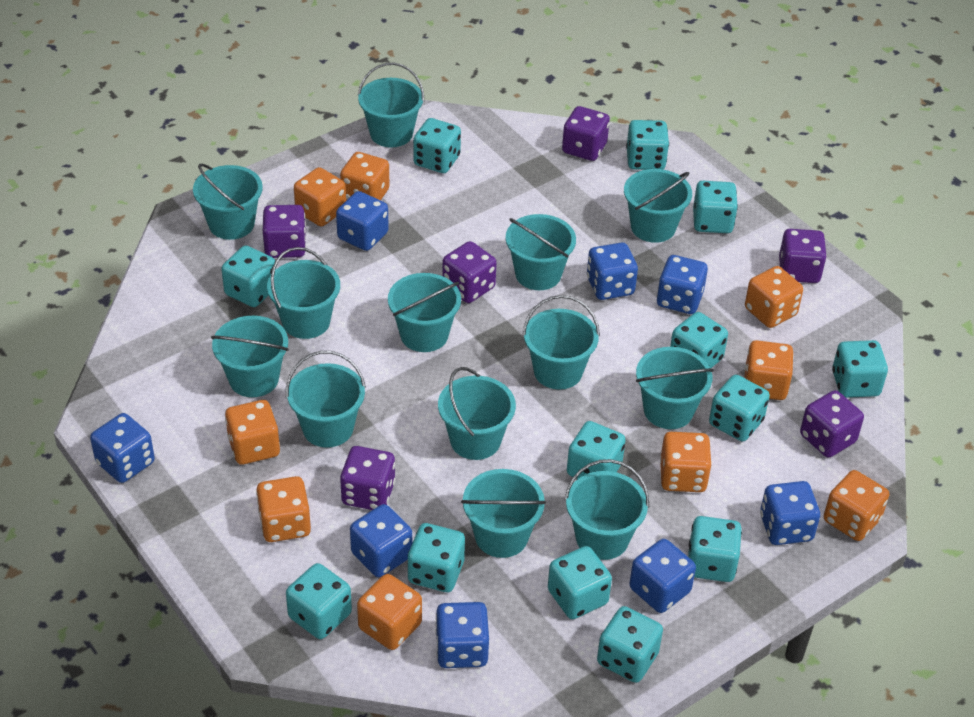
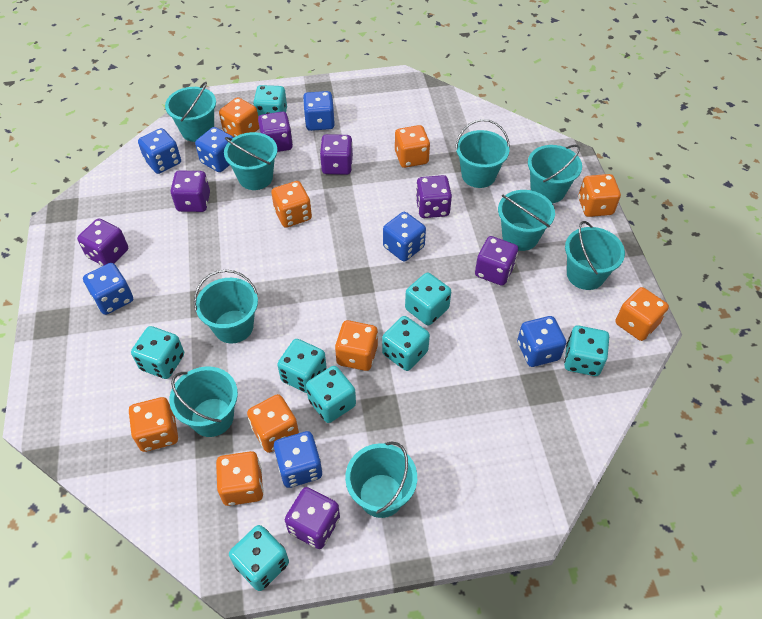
blue dice: [90,413,155,483] [336,191,389,251] [350,504,412,577] [435,602,489,668] [587,242,638,300] [629,539,696,613] [657,255,708,314] [760,481,820,545] = 8 -> [83,263,133,315] [138,128,181,174] [195,127,234,172] [274,431,322,488] [303,91,335,131] [383,212,426,261] [517,316,566,367] = 7
purple dice: [263,205,306,258] [340,446,395,510] [442,241,497,303] [562,106,610,161] [779,229,827,283] [800,390,864,458] = 6 -> [77,218,128,266] [171,171,210,212] [258,112,293,152] [285,487,340,549] [320,134,353,175] [416,175,452,218] [475,236,518,286] = 7
turquoise bucket: [193,164,263,240] [211,316,289,397] [267,247,340,339] [286,351,366,448] [358,63,424,147] [388,273,461,352] [438,367,516,460] [461,469,546,558] [506,214,576,290] [522,295,600,390] [565,459,649,560] [624,169,692,243] [636,347,714,429] = 13 -> [165,82,216,142] [169,366,238,437] [194,270,258,343] [224,132,277,190] [345,441,417,518] [455,119,510,188] [498,190,555,251] [528,145,582,203] [565,221,625,290] = 9
turquoise dice: [221,245,276,307] [286,563,352,639] [408,523,465,592] [413,118,461,173] [548,546,612,619] [567,421,626,479] [597,606,663,683] [626,120,669,170] [670,312,728,368] [688,516,742,582] [693,181,738,233] [709,375,770,442] [832,340,888,398] = 13 -> [131,326,184,379] [229,525,289,591] [253,85,287,117] [277,339,327,393] [306,366,356,423] [382,316,430,371] [405,273,451,326] [564,325,609,376] = 8

